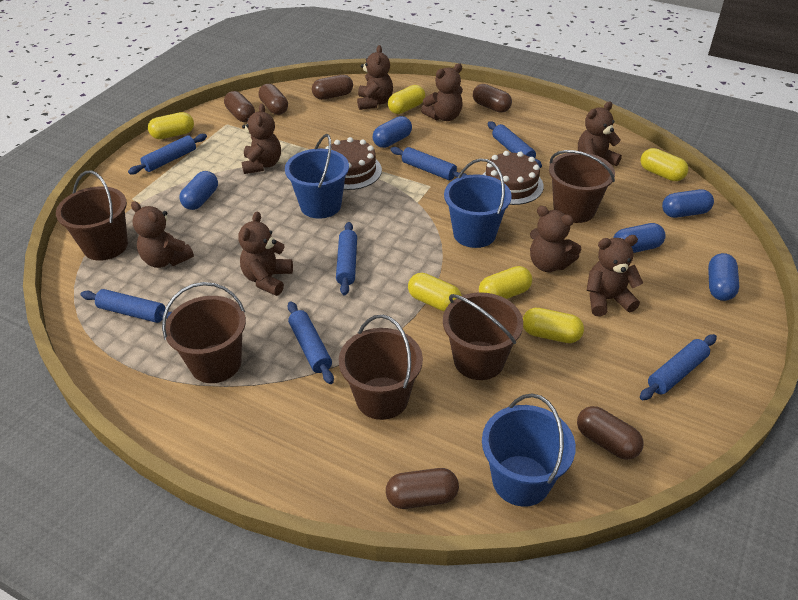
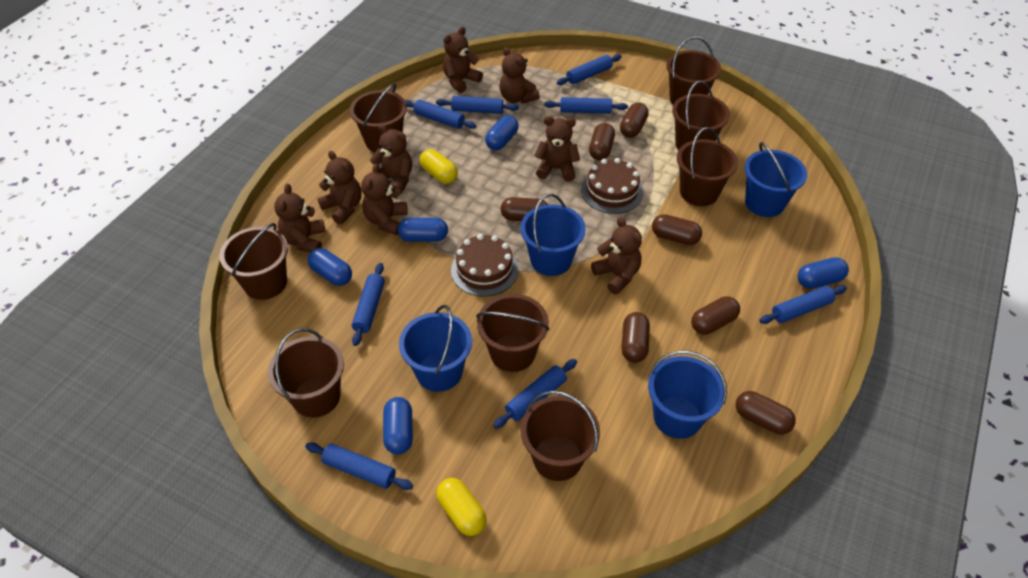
blue bucket: [285,134,349,219] [444,158,512,248] [482,394,576,507] = 3 -> [399,305,472,392] [520,194,586,276] [648,351,727,439] [744,142,807,217] = 4
blue rolling pin: [81,289,172,323] [128,134,207,174] [288,301,334,384] [336,222,357,296] [390,147,467,180] [488,121,542,168] [640,334,717,400] = 7 -> [305,442,413,490] [352,263,385,346] [405,100,477,129] [436,96,519,114] [493,359,577,429] [544,97,628,114] [557,54,622,85] [759,285,847,324] = 8
brown bucket: [56,170,128,261] [162,282,246,383] [339,315,423,420] [443,292,523,380] [549,150,615,223] = 5 -> [220,223,288,300] [268,328,344,418] [350,83,407,152] [476,294,550,372] [521,391,600,481] [667,36,721,105] [672,81,730,150] [677,127,738,206] = 8
brown capsule: [224,91,255,122] [258,84,288,115] [312,75,353,100] [386,468,459,509] [473,84,512,113] [577,406,644,460] = 6 -> [501,197,548,221] [589,123,615,160] [620,102,649,138] [622,312,650,363] [652,214,702,245] [691,296,740,334] [736,391,796,434] = 7
yellow capsule: [148,112,194,139] [388,85,425,114] [408,273,462,311] [479,266,532,299] [523,308,584,343] [641,148,688,181] = 6 -> [420,149,458,184] [436,478,487,536] = 2

